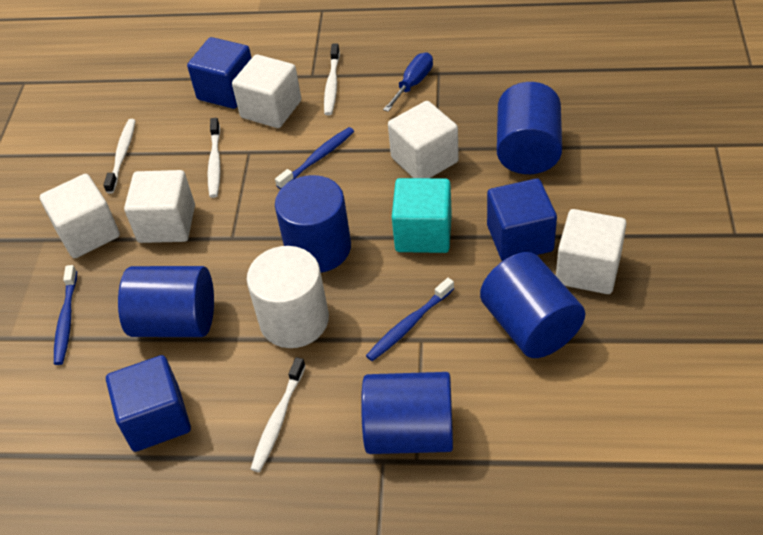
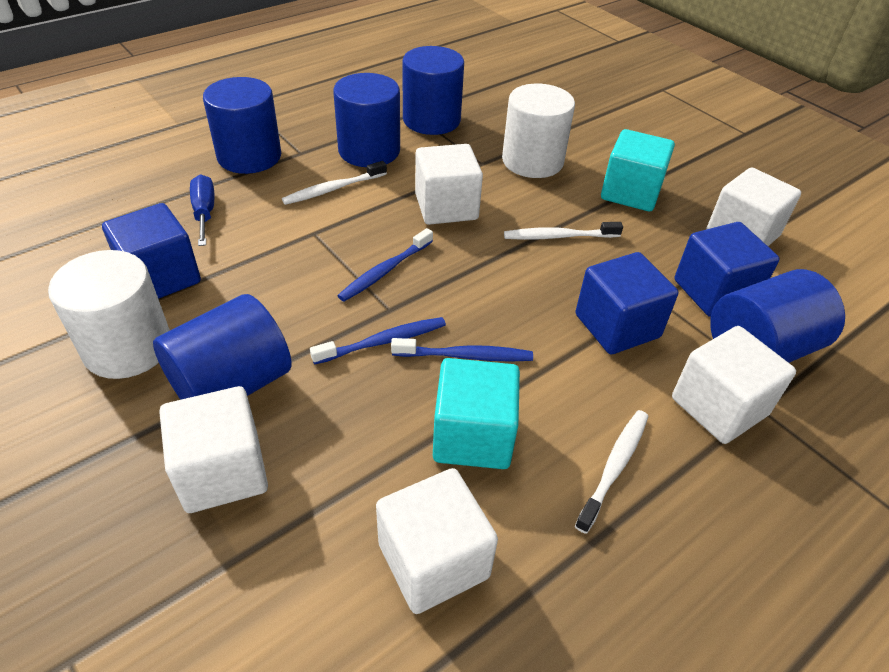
turquoise cube: [392,178,452,253] = 1 -> [433,358,520,469] [601,129,675,211] = 2
white cylinder: [247,246,329,348] = 1 -> [48,250,170,379] [502,84,575,178] = 2
white toothbrush: [103,119,136,194] [208,118,221,198] [251,357,306,472] [324,43,340,115] = 4 -> [282,161,387,205] [504,222,623,240] [575,410,649,534] = 3

